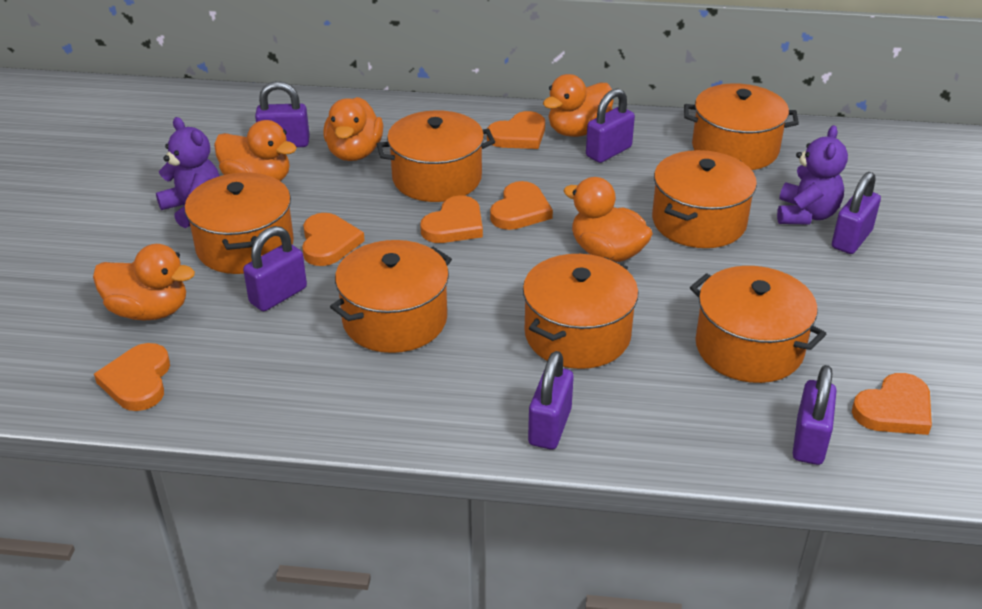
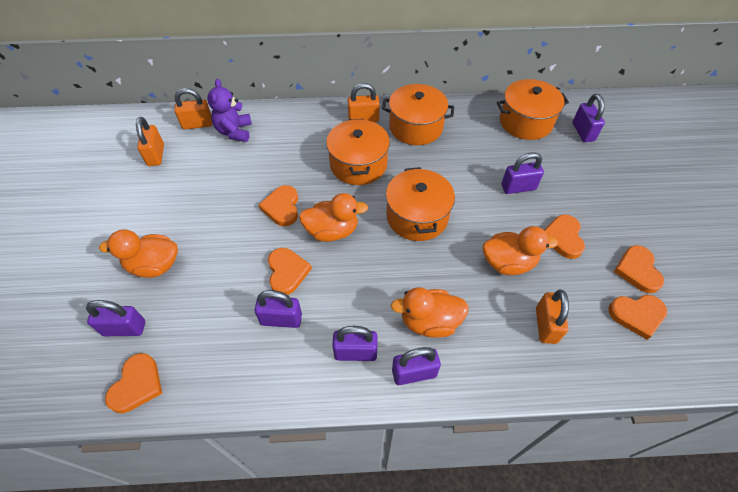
orange duck: [93,244,195,321] [214,120,297,181] [323,97,383,161] [543,74,613,137] [563,177,653,262] = 5 -> [99,229,178,278] [299,193,368,242] [391,287,469,338] [483,226,558,275] = 4
orange padlock: none = 0 -> [136,117,164,166] [174,88,212,129] [348,83,380,122] [536,290,569,344] = 4
orange pot: [185,172,294,274] [330,240,452,353] [376,110,495,202] [523,254,638,369] [652,150,757,248] [684,83,799,170] [690,266,826,383] = 7 -> [326,119,390,185] [382,84,454,145] [386,167,455,241] [497,79,569,140] = 4
purple teddy bear: [156,117,220,228] [777,125,848,224] = 2 -> [207,79,252,142] = 1

